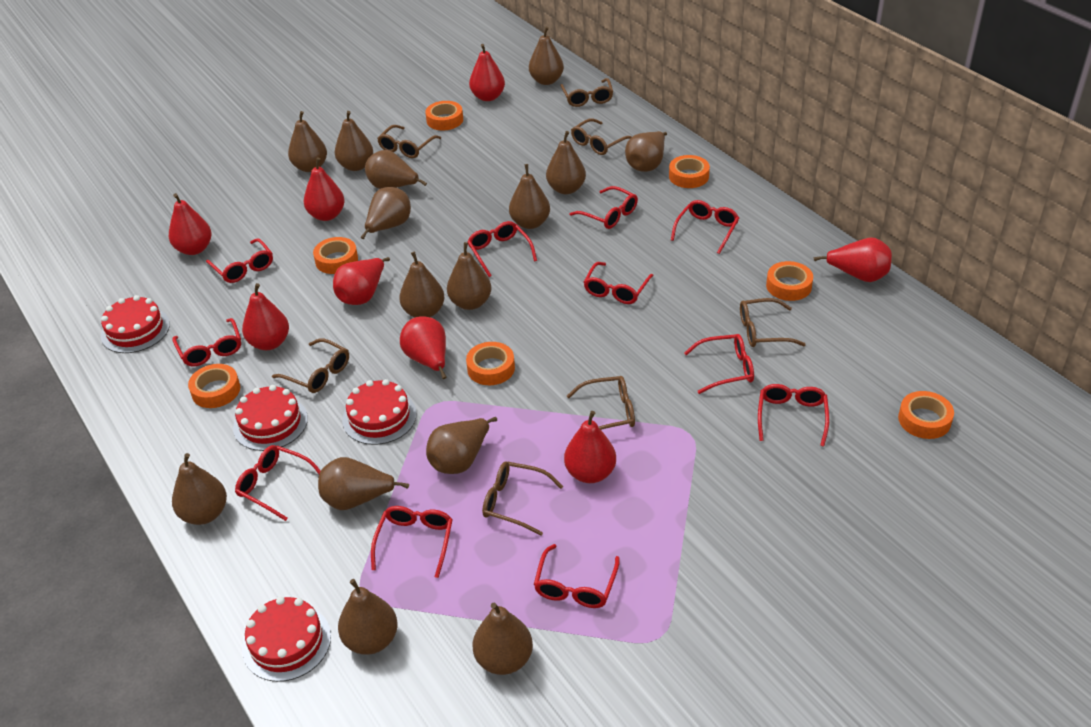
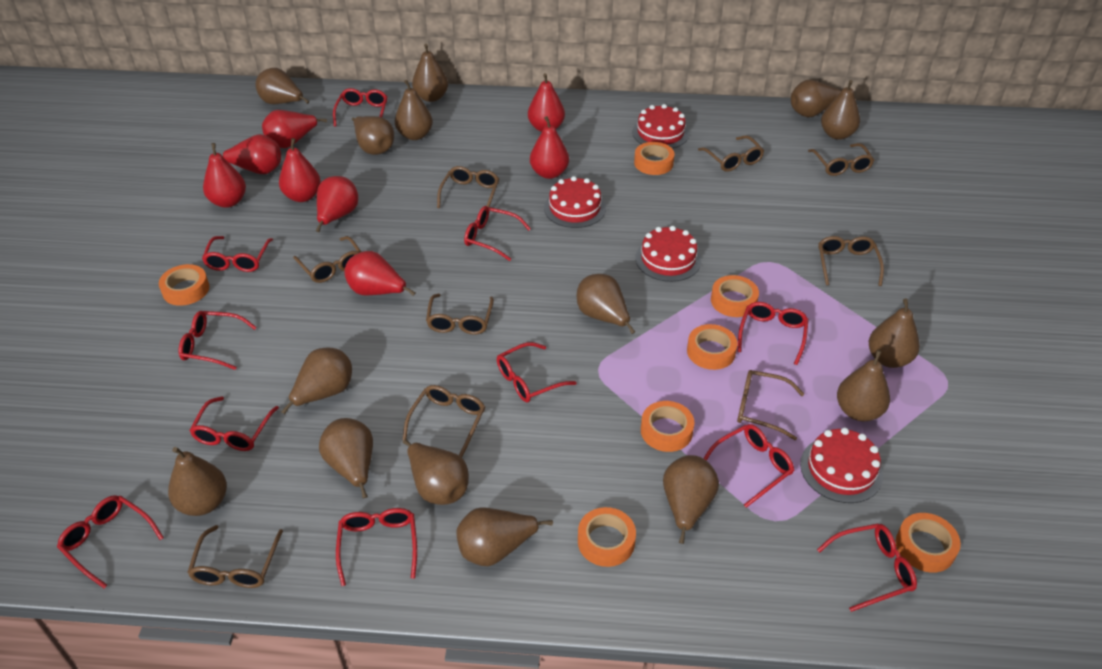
brown glasses: [272,338,349,393] [377,125,441,158] [482,461,563,536] [560,78,613,107] [567,376,635,430] [571,118,632,155] [740,298,806,347] = 7 -> [187,525,283,588] [293,236,361,283] [402,385,485,458] [426,294,494,335] [437,166,499,208] [698,135,764,172] [737,370,804,440] [808,143,874,176] [818,236,884,286] = 9

